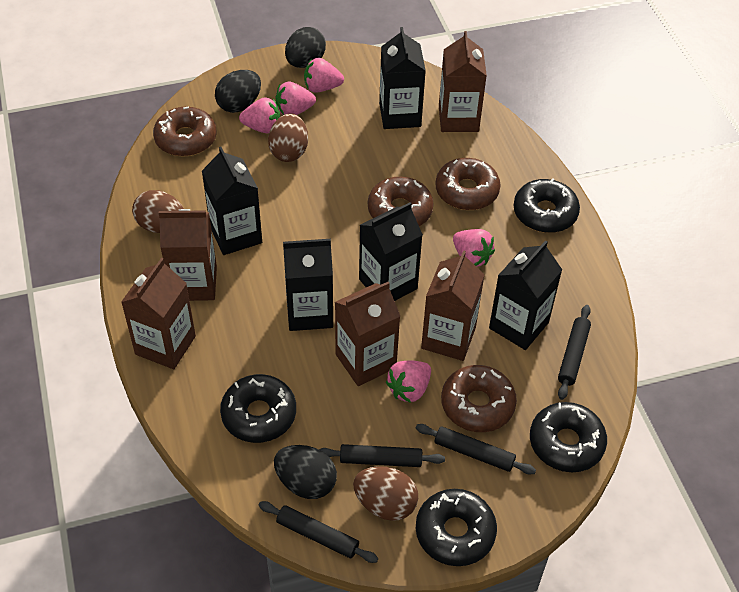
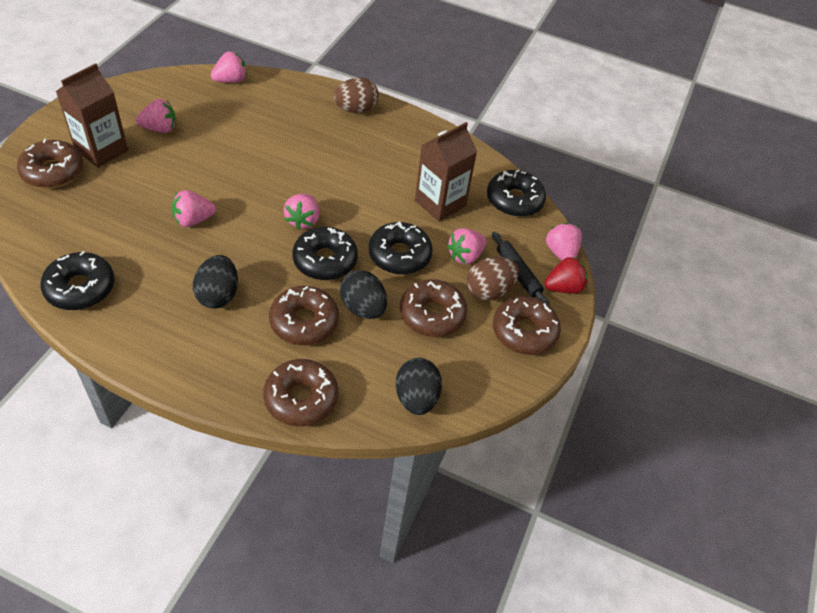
black carton: [202,147,262,255] [283,239,333,331] [359,202,423,301] [379,27,426,129] [489,240,562,350] = 5 -> none = 0
black rolling pin: [259,501,378,563] [319,444,445,467] [416,424,536,475] [558,305,591,400] = 4 -> [492,232,550,306] = 1
brown carton: [121,258,196,369] [159,209,217,301] [335,282,400,386] [421,250,485,361] [439,31,487,132] = 5 -> [56,63,128,168] [415,122,477,222] = 2
brown donut: [153,106,217,157] [368,177,434,226] [435,158,501,210] [441,365,517,432] = 4 -> [17,139,83,188] [263,359,338,426] [269,286,339,345] [400,279,467,337] [493,296,561,355] = 5
brown egg: [132,190,184,233] [268,113,308,162] [353,466,418,521] = 3 -> [334,77,379,113] [467,257,519,300] = 2
pink strawberry: [239,98,280,133] [275,82,316,115] [304,58,344,93] [386,361,431,403] [453,229,495,267] = 5 -> [136,99,176,133] [172,190,216,227] [211,51,247,83] [284,194,320,230] [447,228,487,264] [546,223,582,261] = 6
red strawberry: none = 0 -> [544,257,588,294] = 1

